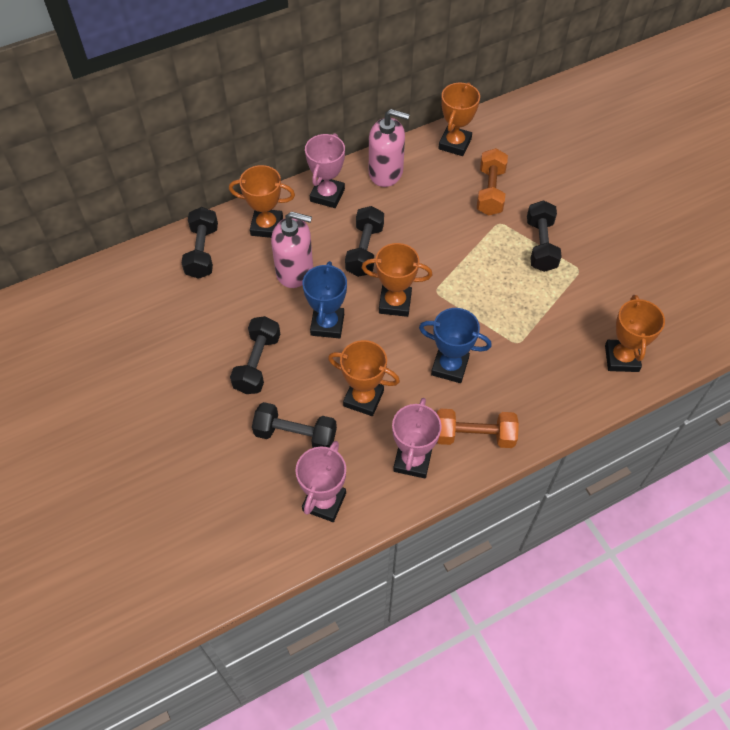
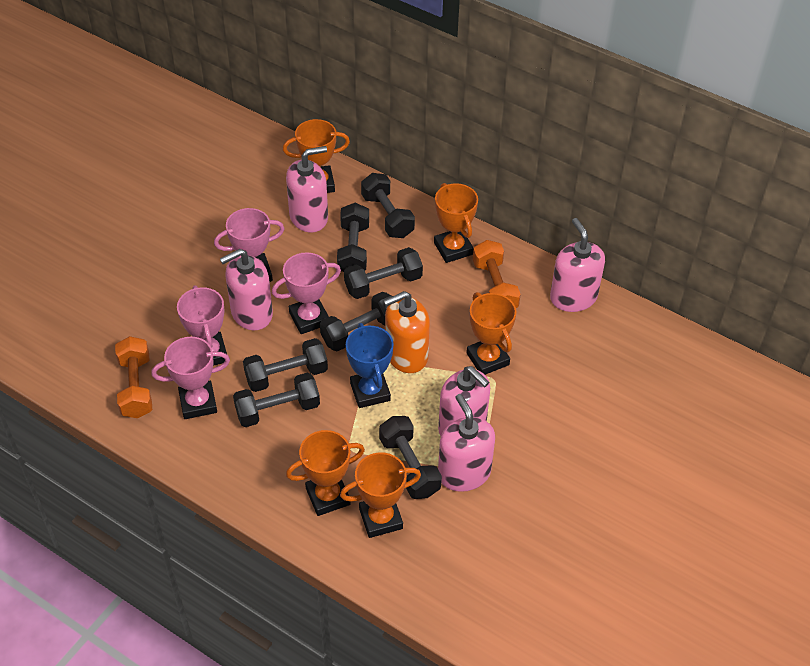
black dumbbell: [182,207,218,279] [230,316,280,394] [252,402,337,448] [345,206,384,277] [527,200,562,272] = 5 -> [233,373,320,427] [243,338,328,392] [320,292,393,351] [337,203,369,272] [344,247,423,299] [361,173,415,238] [379,416,442,499] = 7
blue trophy: [302,261,347,338] [419,308,492,383] = 2 -> [346,323,393,408] = 1
orange soap dispenser: none = 0 -> [384,291,430,373] = 1
pink soap dispenser: [271,212,313,288] [369,109,410,187] = 2 -> [220,249,273,331] [286,146,328,232] [438,366,490,436] [438,394,495,492] [550,218,605,312] = 5
pink trophy: [295,441,346,522] [305,133,345,208] [392,398,442,478] = 3 -> [151,337,230,419] [177,285,227,366] [214,208,285,282] [272,252,341,334] = 4

